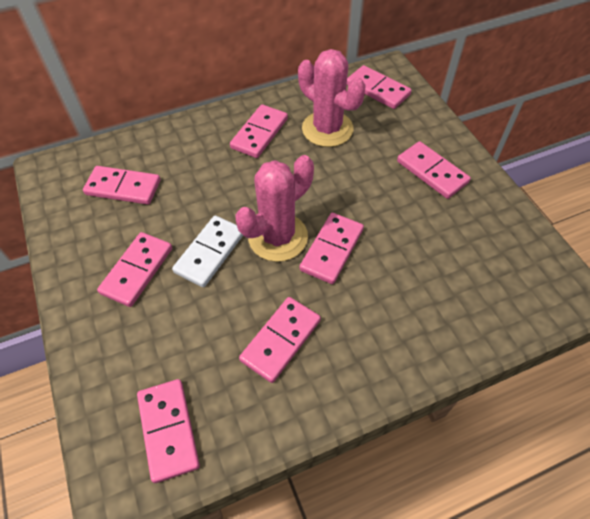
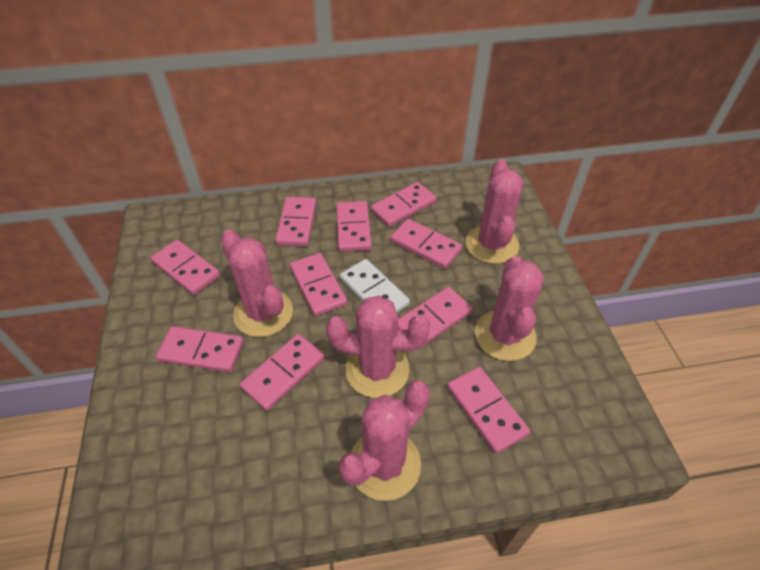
pink cactus: [235,155,314,262] [298,49,366,147] = 2 -> [220,230,293,337] [326,296,430,398] [339,381,430,501] [466,160,524,264] [475,256,544,361] = 5
pink domino: [83,166,160,205] [97,232,172,307] [137,379,200,483] [230,104,288,158] [239,297,321,383] [299,213,364,284] [347,65,412,109] [397,141,471,199] = 8 -> [151,240,220,295] [156,326,244,372] [240,334,324,411] [275,197,316,246] [290,253,347,316] [336,201,372,252] [371,182,436,227] [390,219,462,269] [398,287,473,349] [447,367,530,454] = 10

